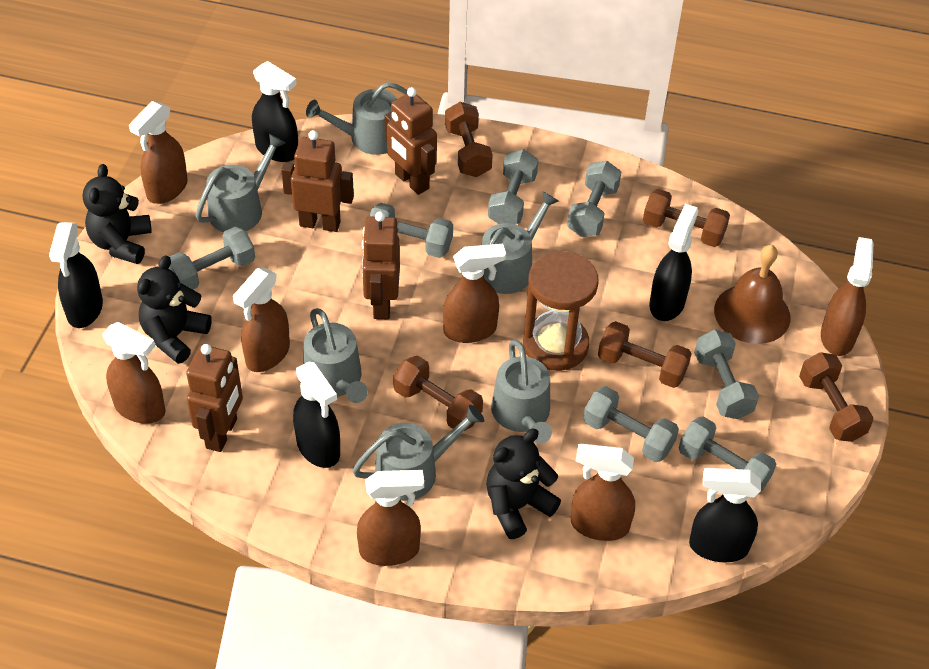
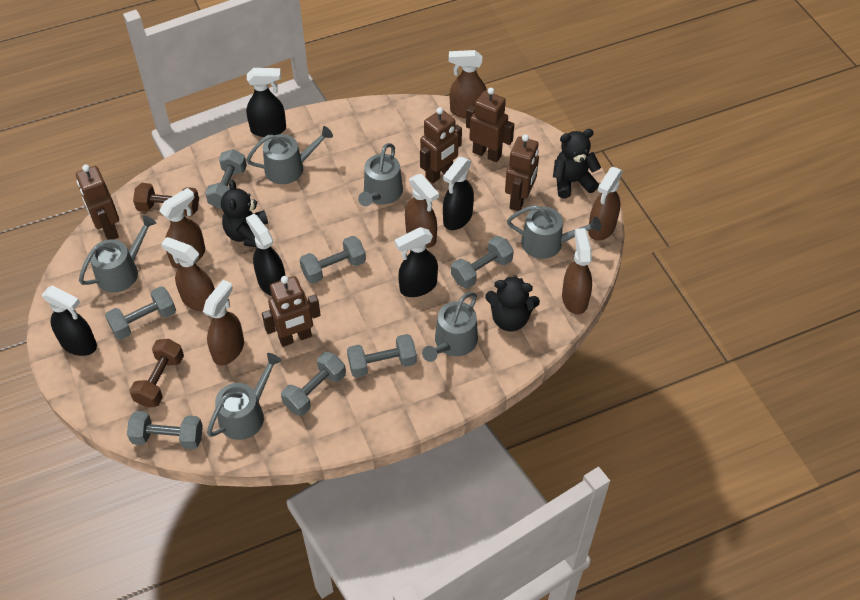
brown bell: [714,245,791,344] = 1 -> none = 0
brown dumbbell: [393,356,483,430] [445,102,493,177] [598,321,692,388] [643,189,730,247] [799,352,874,442] = 5 -> [129,339,184,407] [133,183,199,216] = 2
brown hourglass: [523,251,599,371] = 1 -> none = 0
brown robot: [186,344,243,452] [281,130,354,232] [362,211,400,319] [384,87,437,195] = 4 -> [76,164,119,240] [262,276,321,347] [420,107,462,183] [466,88,514,162] [505,134,539,211] = 5

